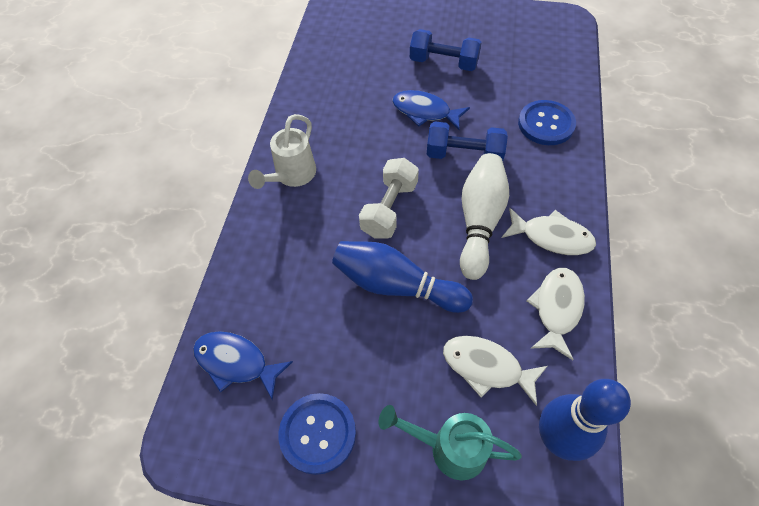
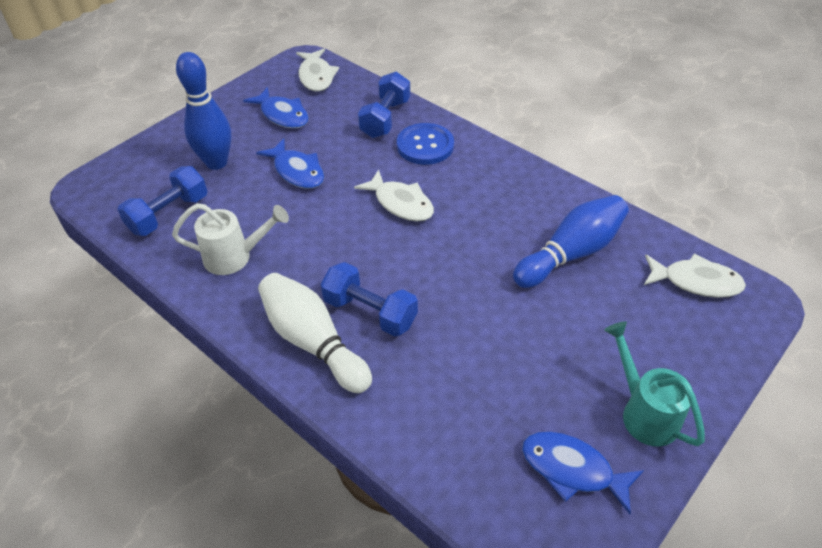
blue button: [279,393,356,475] [518,100,576,145] = 2 -> [397,123,454,165] = 1
blue dumbbell: [410,29,482,71] [427,121,508,161] = 2 -> [117,166,207,236] [321,262,418,337] [358,72,410,138] = 3
blue fish: [193,331,293,400] [392,90,470,130] = 2 -> [243,87,309,128] [256,138,324,189] [522,432,644,514] = 3
white dumbbell: [359,158,419,239] = 1 -> none = 0

